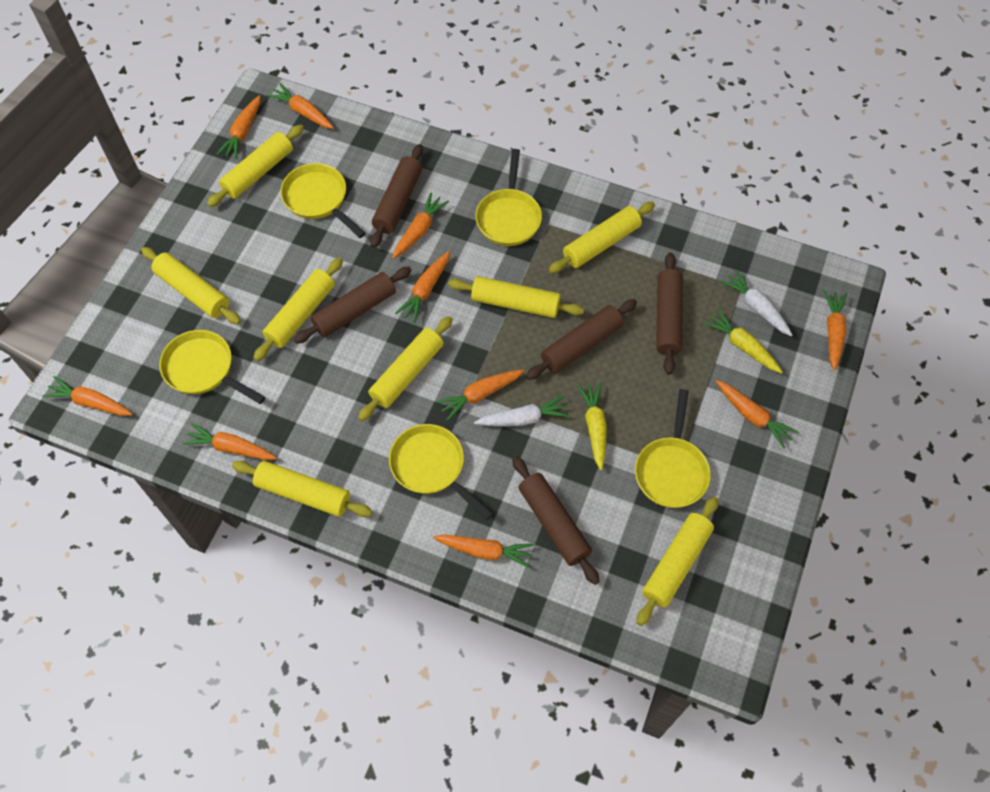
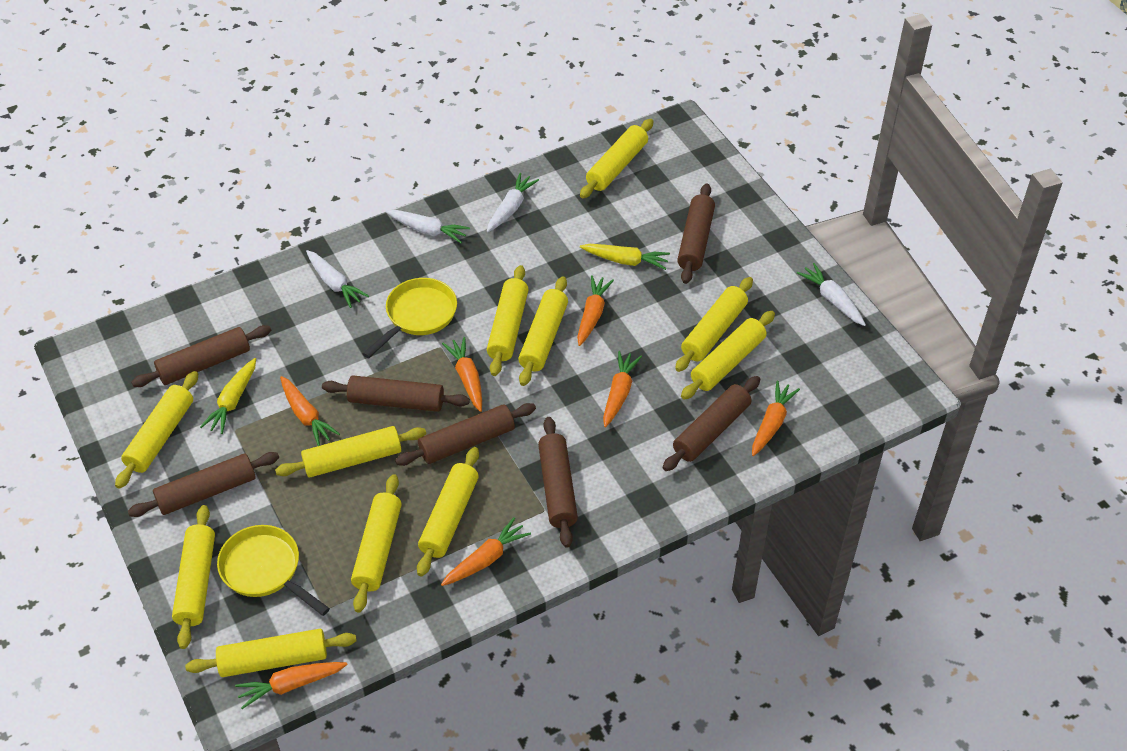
brown rolling pin: [294,266,412,344] [370,144,423,248] [512,456,600,585] [526,299,637,380] [656,252,683,375] = 5 -> [128,452,279,517] [131,325,271,387] [322,375,470,412] [395,403,536,466] [538,417,578,548] [663,376,760,471] [677,183,715,284] = 7
orange carrot: [42,376,133,416] [182,423,277,460] [217,95,261,159] [267,83,334,129] [392,193,449,259] [395,251,450,323] [433,534,534,569] [436,369,524,420] [715,380,798,448] [824,290,847,371] = 10 -> [235,662,348,709] [280,376,340,446] [441,517,531,586] [442,337,482,412] [577,275,614,346] [603,351,642,427] [752,381,800,456] = 7
white carrot: [474,395,570,426] [720,269,792,336] = 2 -> [306,250,369,308] [386,210,470,243] [487,173,539,232] [797,263,866,326] = 4
yellow pan: [159,330,265,404] [280,163,366,238] [389,424,494,520] [475,149,542,246] [635,389,711,508] = 5 -> [217,525,330,616] [363,278,457,358] = 2
yellow rolling pin: [141,247,241,324] [207,125,304,207] [232,461,372,517] [253,257,343,361] [358,316,453,421] [448,276,584,318] [549,202,655,273] [637,496,718,626] = 8 -> [115,371,198,489] [172,505,215,649] [185,629,357,677] [275,426,426,477] [351,474,402,613] [417,447,479,576] [487,265,529,376] [518,276,568,386] [580,119,654,198] [675,277,753,372] [681,311,775,400] = 11

